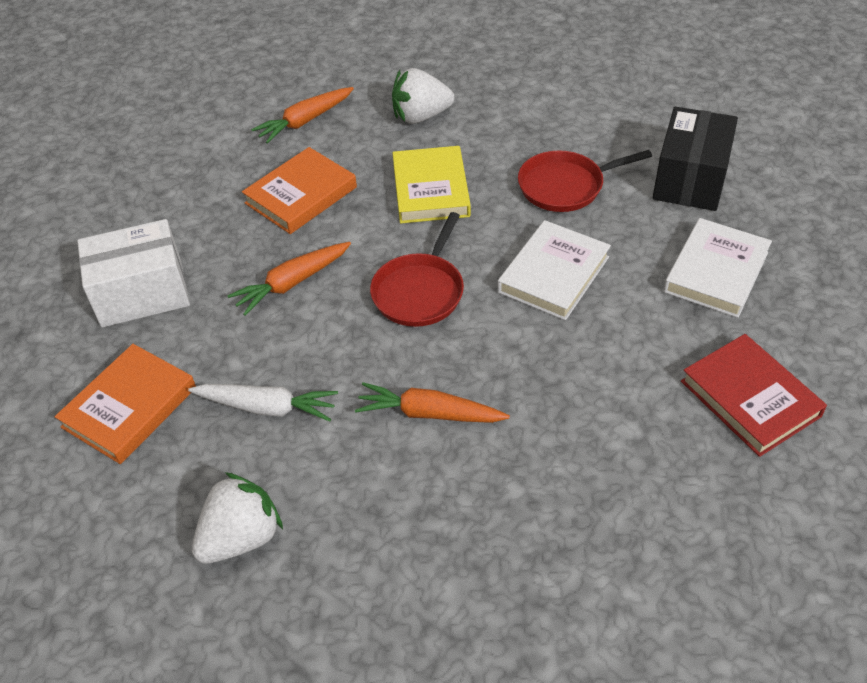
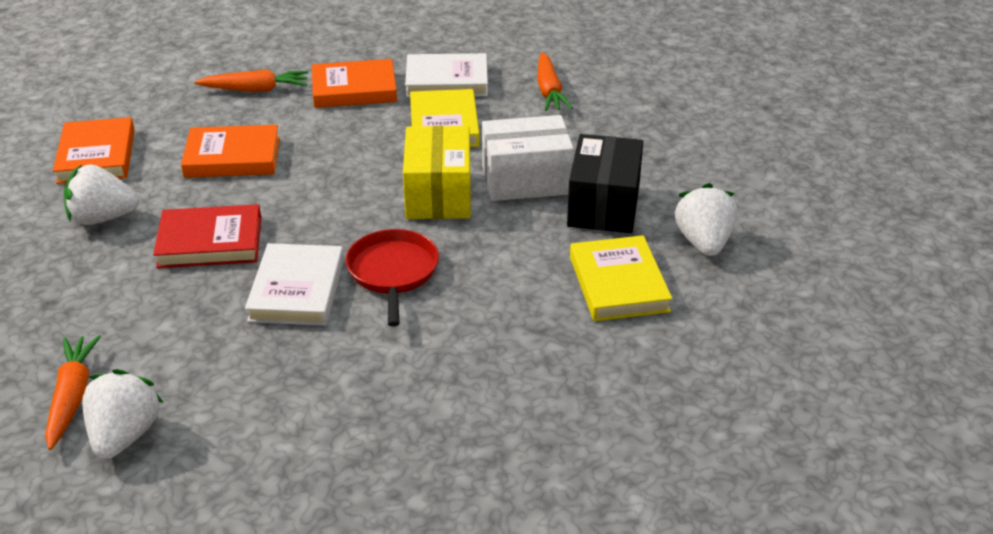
orange book: [55,344,196,464] [242,147,357,234] = 2 -> [53,117,135,184] [181,125,280,178] [312,59,397,108] = 3
red pan: [370,212,464,327] [518,150,652,212] = 2 -> [346,229,439,327] = 1
white carrot: [188,384,338,422] = 1 -> none = 0
white strawberry: [192,472,283,564] [392,68,454,124] = 2 -> [64,164,139,225] [82,369,164,459] [674,183,737,256] = 3
yellow book: [392,146,471,223] = 1 -> [410,89,480,147] [570,235,672,321] = 2
yellow box: none = 0 -> [403,126,471,219] = 1

